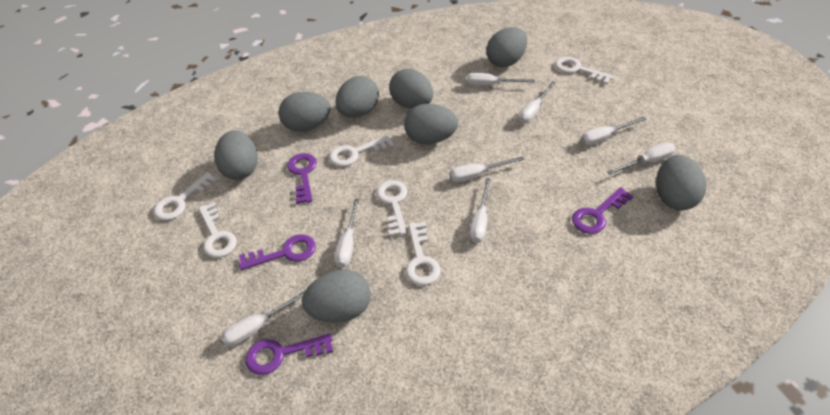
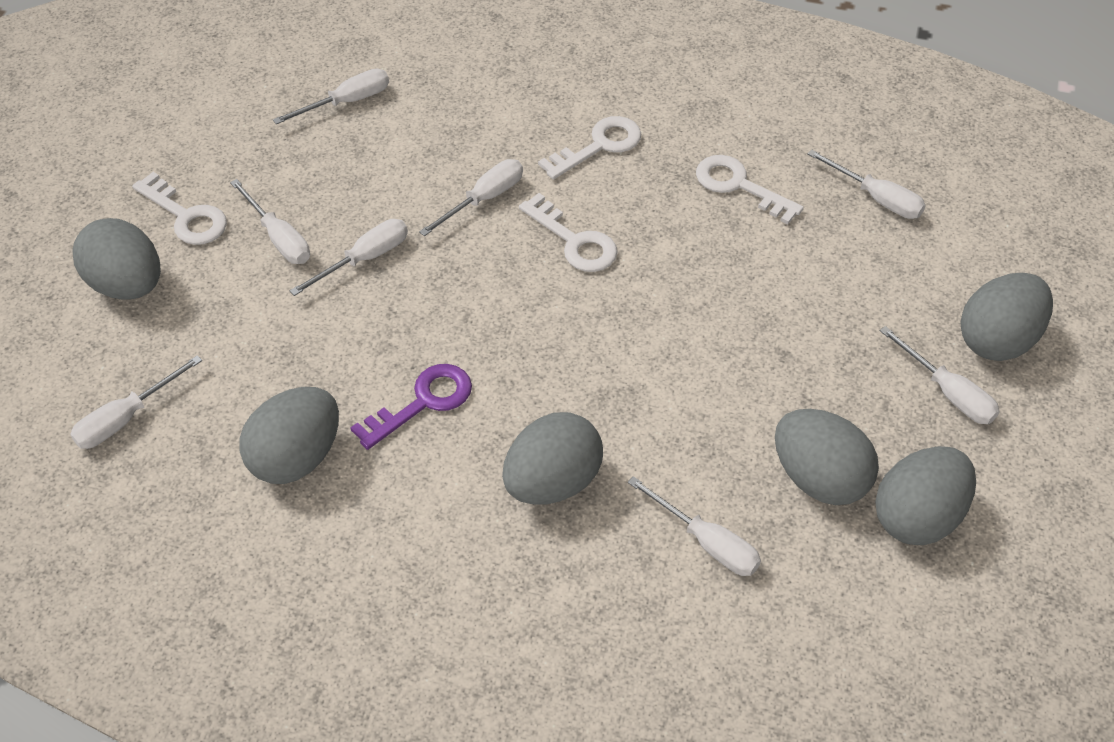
grey egg: [214,130,258,180] [278,92,331,132] [302,270,371,323] [335,76,379,118] [389,69,433,109] [404,104,458,144] [486,27,527,67] [656,155,707,210] = 8 -> [72,218,161,300] [240,387,339,484] [502,412,603,505] [775,409,879,505] [875,446,976,545] [960,273,1053,361] = 6
purple key: [239,234,316,270] [245,333,333,375] [287,153,317,204] [572,187,634,234] = 4 -> [350,364,472,450] = 1
white key: [154,172,218,220] [199,202,236,258] [329,135,394,167] [376,180,407,236] [406,222,441,285] [555,57,614,84] = 6 -> [132,172,227,245] [519,193,617,272] [538,116,641,179] [696,155,804,224] = 4

